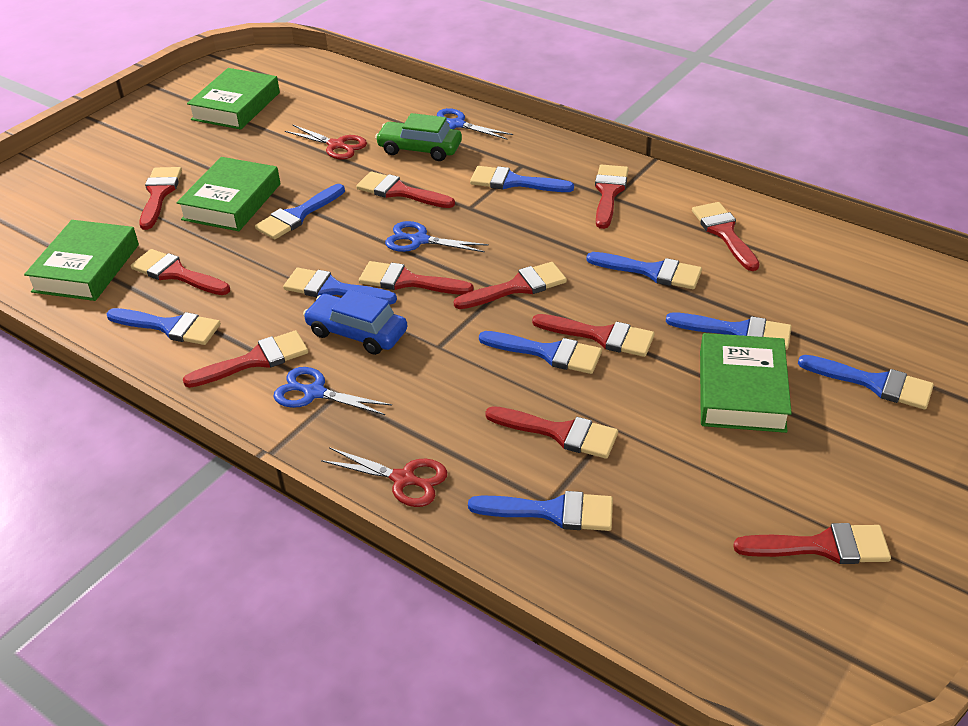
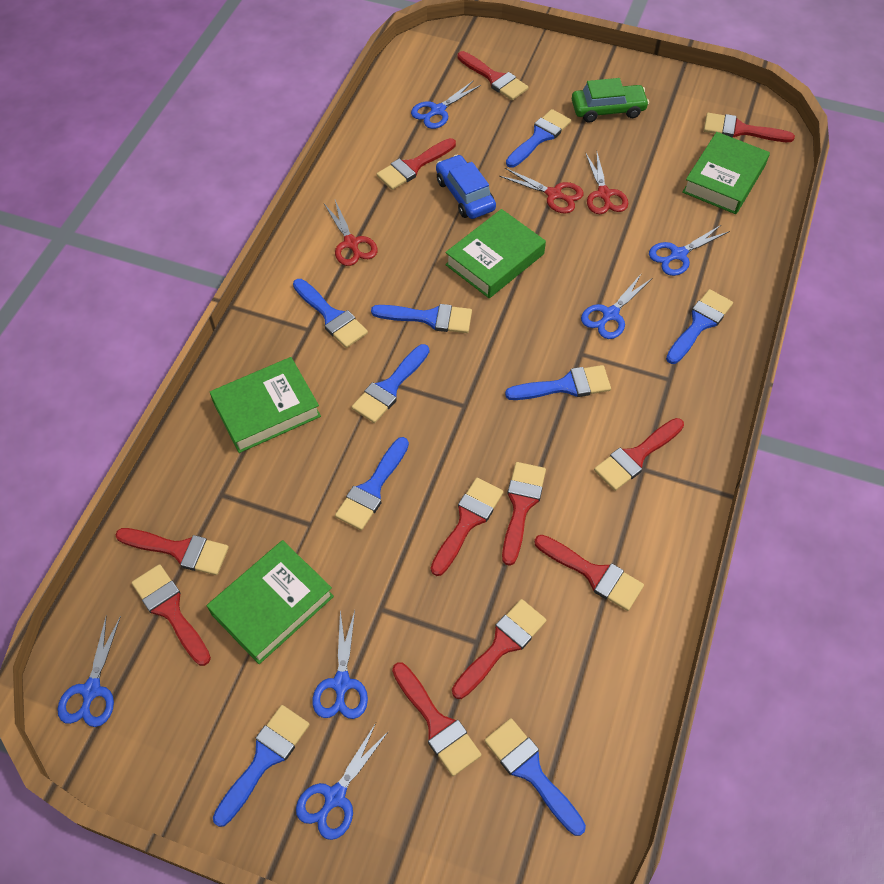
blue scissors: [273,367,392,415] [385,221,489,252] [437,108,513,140] = 3 -> [57,615,121,727] [296,723,389,840] [312,610,368,719] [411,81,481,129] [581,273,651,339] [649,225,730,276] = 6
red scissors: [285,124,367,160] [321,447,447,507] = 2 -> [324,200,378,266] [499,168,584,214] [585,152,629,214] = 3

